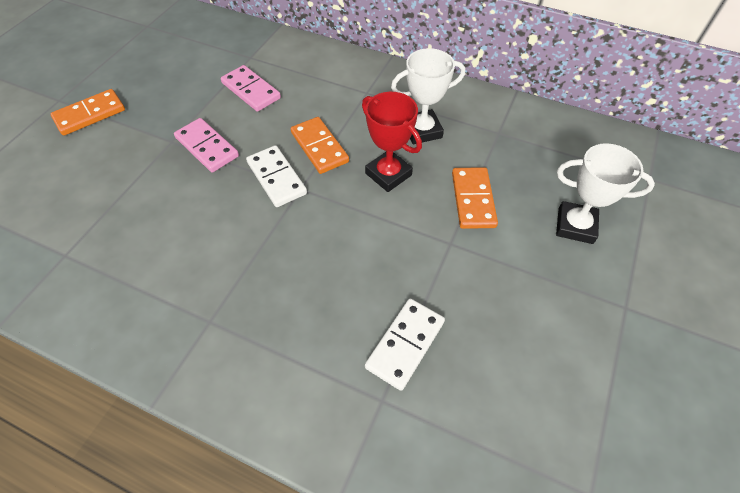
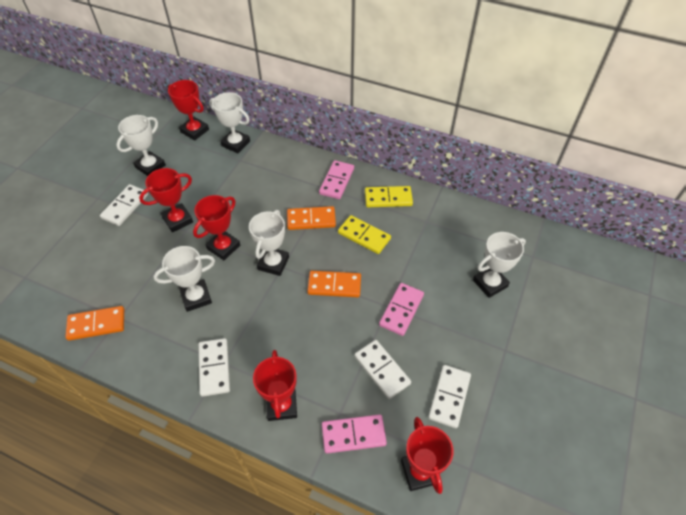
pink domino: [174,118,239,173] [221,65,281,112] = 2 -> [319,160,354,199] [322,414,387,454] [379,283,424,336] = 3
red trophy: [362,92,422,192] = 1 -> [139,168,193,232] [168,80,209,141] [193,195,240,260] [253,350,297,421] [401,417,453,494] = 5
white domino: [246,145,307,207] [365,298,445,391] = 2 -> [100,184,148,226] [199,338,230,397] [355,340,411,399] [428,365,471,428] = 4
white trophy: [391,48,465,144] [556,143,655,244] = 2 -> [116,115,166,176] [154,246,215,312] [209,92,250,153] [249,210,289,276] [473,232,526,298] = 5
yellow domino: none = 0 -> [338,215,391,254] [365,186,413,207] = 2

